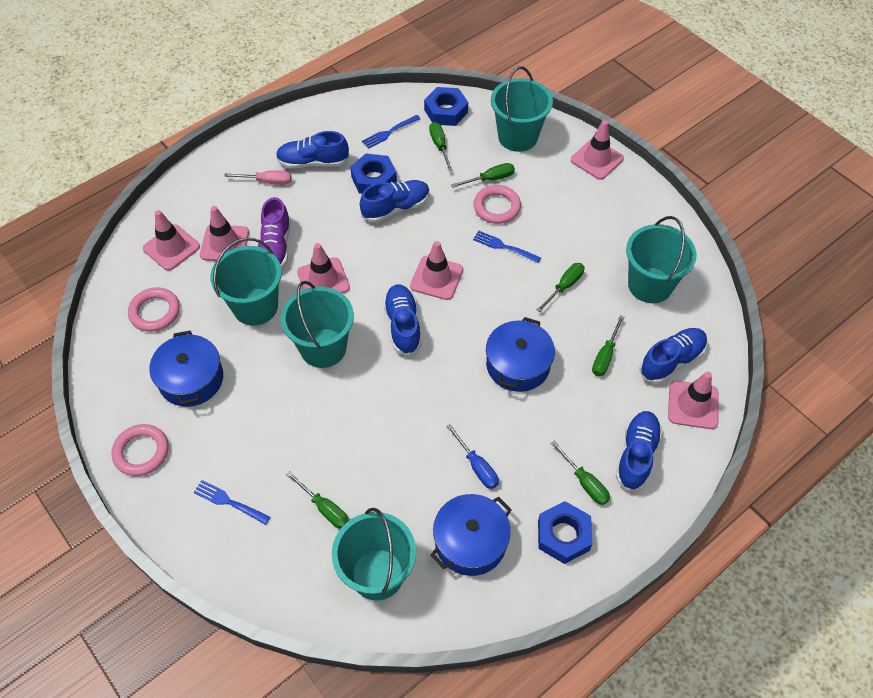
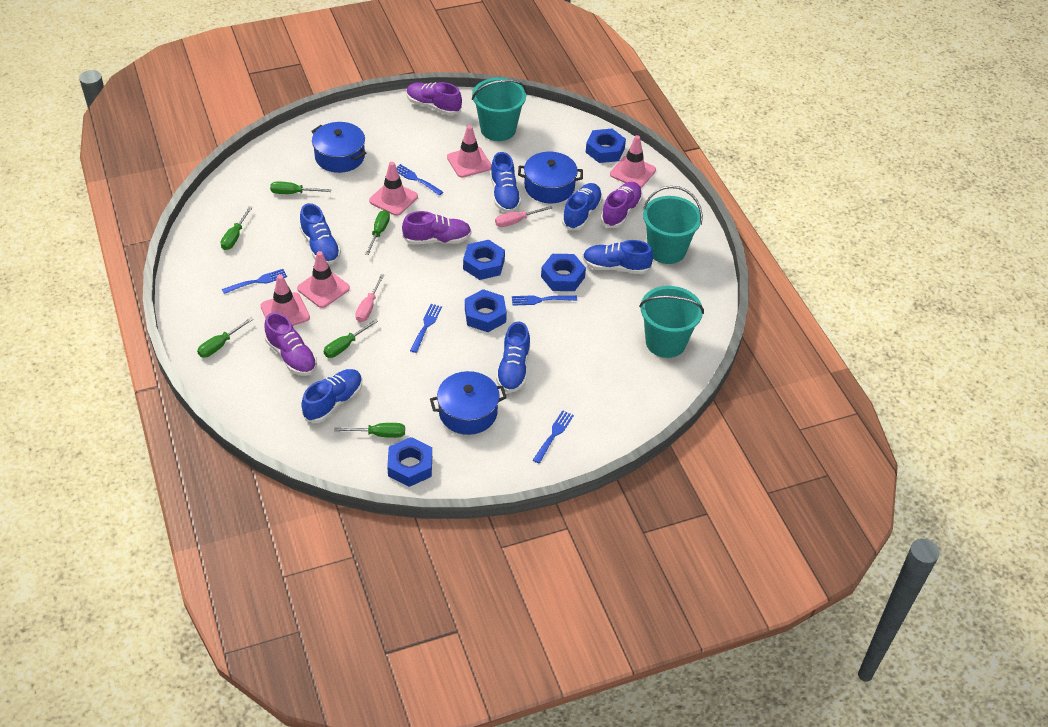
blue fork: [193,480,270,525] [362,115,420,149] [473,230,541,263] = 3 -> [222,269,287,294] [396,164,443,196] [410,304,442,353] [512,295,577,306] [533,410,574,463] = 5
blue nut: [350,153,397,194] [424,87,468,126] [538,501,592,564] = 3 -> [387,437,432,487] [463,240,505,280] [465,289,507,332] [541,254,586,291] [586,129,626,163] = 5
blue screwdriver: [446,424,499,489] = 1 -> none = 0
blue shoe: [276,131,349,169] [360,180,430,223] [383,284,422,356] [616,411,662,491] [639,328,707,384] = 5 -> [299,203,341,265] [301,369,362,423] [490,152,521,213] [496,321,530,393] [562,183,603,230] [583,240,653,274] = 6
pink ring: [111,424,169,476] [128,287,180,332] [474,185,521,224] = 3 -> none = 0
pink screwdriver: [224,170,291,185] = 1 -> [355,274,385,322] [495,206,552,227] = 2
pink traffic cone: [143,210,200,271] [200,206,249,261] [297,243,350,294] [410,241,463,300] [571,120,624,180] [668,372,719,429] = 6 -> [260,275,310,326] [297,251,350,308] [369,162,418,216] [447,125,491,178] [610,135,656,188] = 5
purple shoe: [258,197,291,269] = 1 -> [265,312,317,376] [402,211,472,245] [406,82,462,115] [601,182,643,228] = 4
turquoise bucket: [210,238,282,326] [281,281,354,368] [332,508,416,601] [491,66,553,152] [626,216,697,303] = 5 -> [472,78,527,141] [639,286,704,358] [643,186,703,264] = 3

